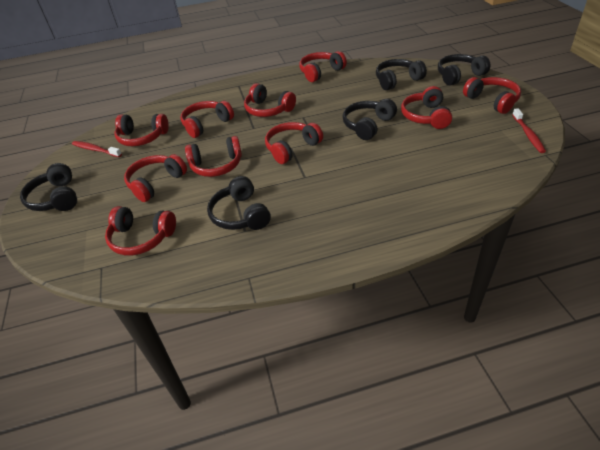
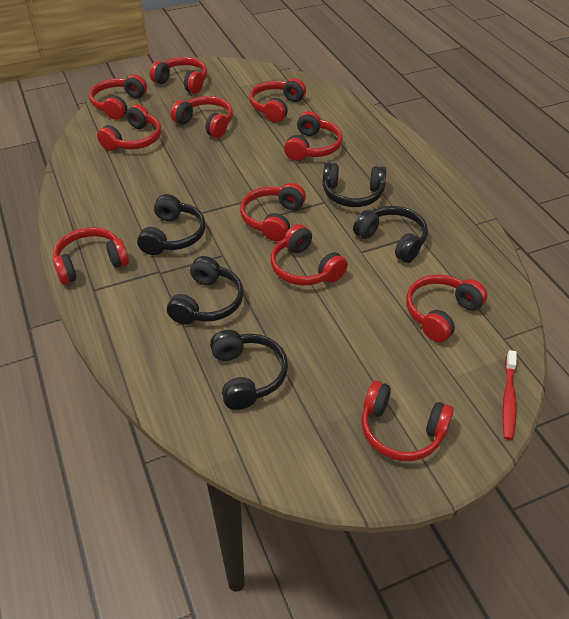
red headphones: [105,206,176,256] [115,114,169,146] [124,154,187,202] [180,101,234,138] [185,136,242,177] [244,83,296,117] [265,122,323,164] [300,51,347,82] [401,86,452,129] [463,77,521,114] = 10 -> [53,227,129,284] [89,75,147,120] [97,104,161,151] [150,57,207,94] [171,96,233,138] [240,183,306,241] [249,78,306,123] [271,224,348,286] [284,111,343,161] [361,381,454,461] [406,274,488,342] = 11
red toothbrush: [72,141,122,157] [512,108,546,153] = 2 -> [502,350,517,440] = 1

